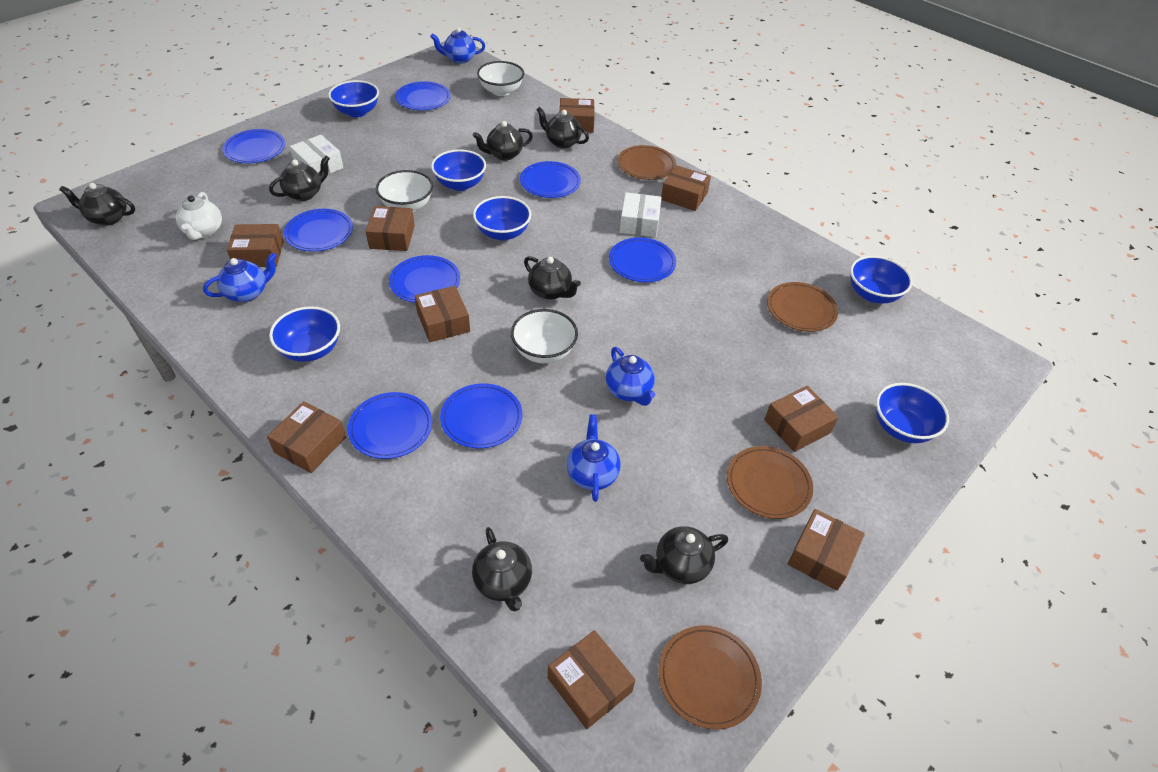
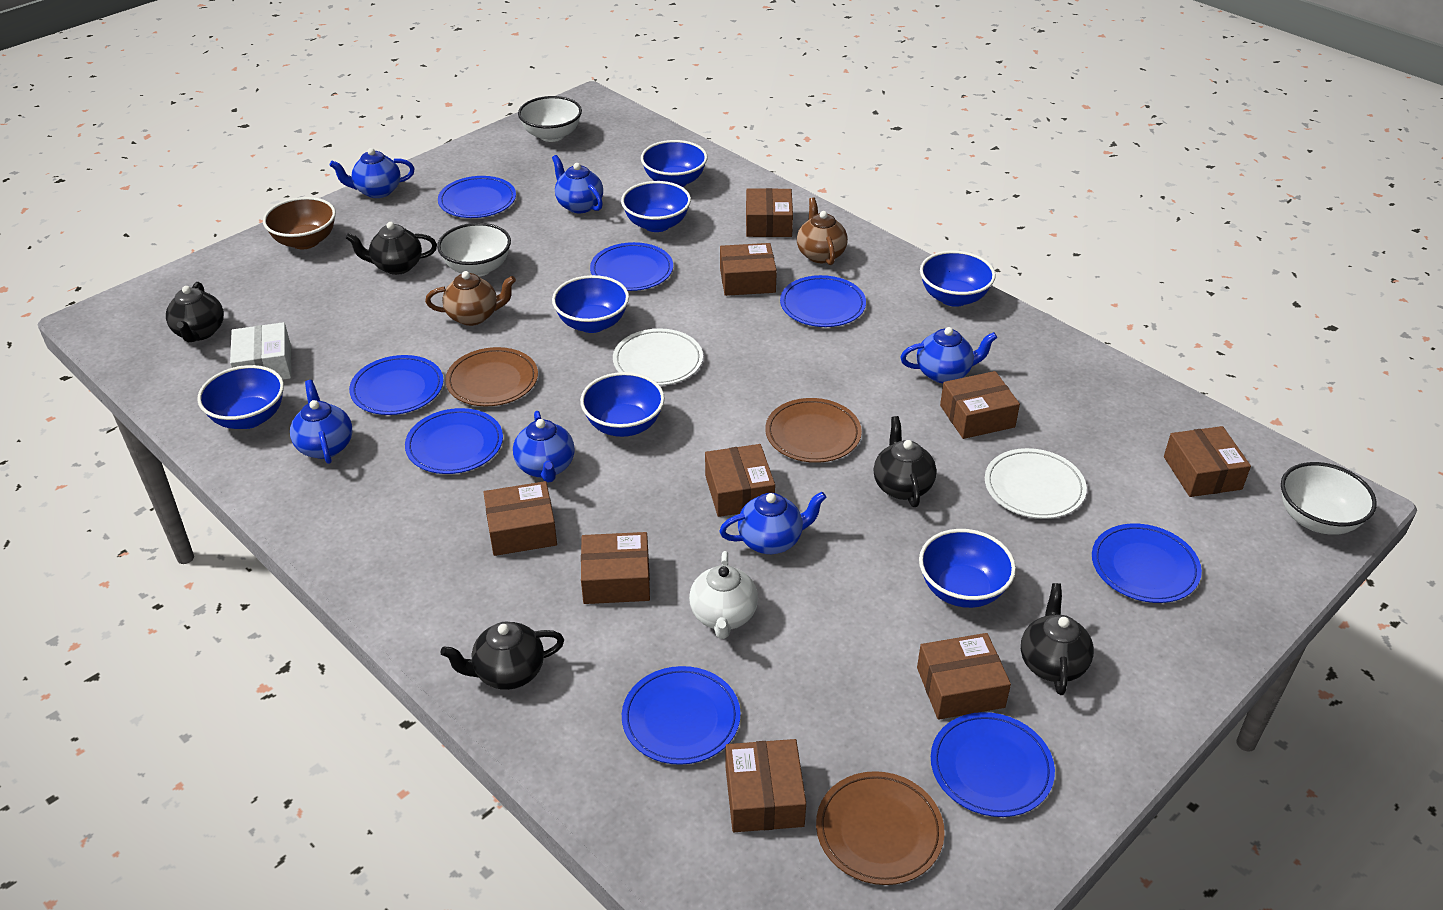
black teapot: [59,183,135,226] [269,156,330,201] [472,527,532,612] [473,121,533,160] [524,256,581,300] [537,107,589,149] [640,526,728,584] = 7 -> [166,282,224,342] [346,222,437,275] [440,621,564,690] [874,416,937,507] [1021,583,1094,695] = 5
blue bowl: [269,306,340,362] [328,80,379,117] [431,149,486,191] [473,196,531,241] [850,256,912,303] [876,383,949,443] = 6 -> [197,365,284,429] [552,275,629,333] [580,372,665,437] [621,181,691,232] [641,140,707,187] [919,529,1016,608] [920,251,996,307] = 7
blue teapot: [203,253,277,302] [430,27,485,64] [567,415,621,502] [606,347,655,406] = 4 -> [290,380,353,464] [329,148,414,198] [513,411,574,482] [552,155,603,213] [720,492,826,554] [900,327,997,383] = 6
brown bowl: none = 0 -> [263,197,336,249] = 1
brown plate: [617,145,676,180] [658,625,762,730] [727,446,813,519] [767,282,838,332] = 4 -> [445,347,538,406] [765,398,862,463] [816,771,945,885] = 3
brown teapot: none = 0 -> [425,271,516,326] [797,197,848,265] = 2
white box: [290,135,343,174] [620,192,662,237] = 2 -> [230,322,291,380] = 1
white plate: none = 0 -> [613,328,703,386] [985,448,1087,519] = 2

